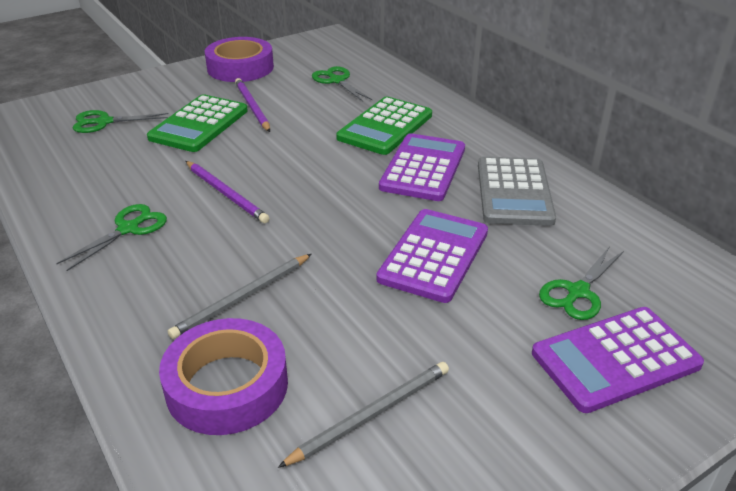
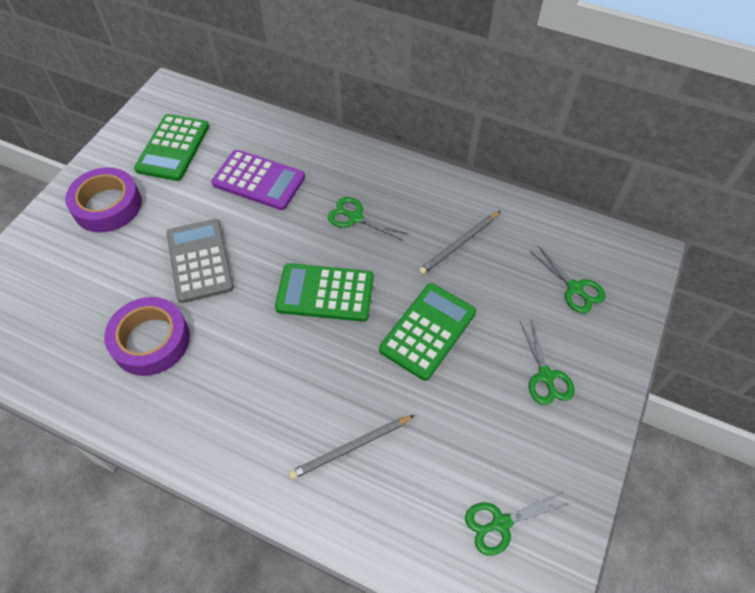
green calculator: [147,94,248,152] [336,96,432,155] = 2 -> [134,114,209,181] [275,263,374,322] [379,283,476,381] = 3
purple calculator: [376,209,488,303] [379,133,465,201] [532,307,704,413] = 3 -> [211,150,305,210] = 1
purple pencil: [186,161,269,223] [235,78,270,132] = 2 -> none = 0

